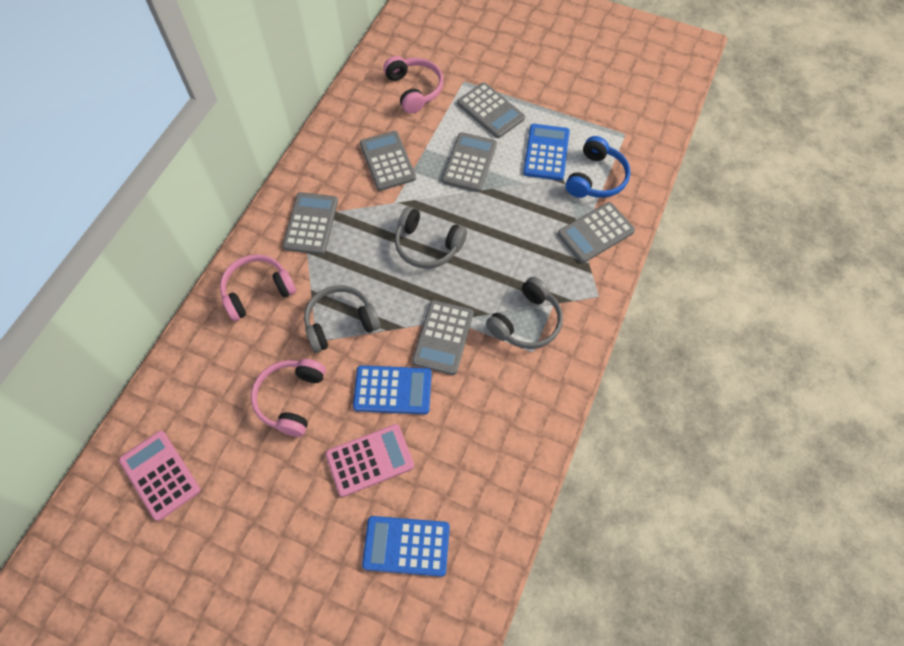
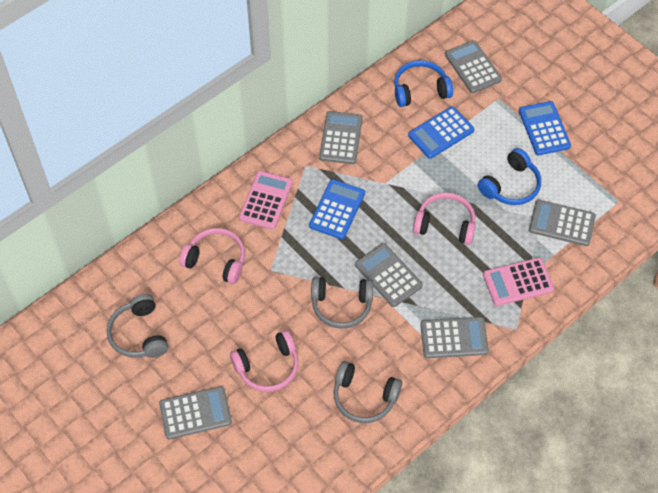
blue headphones: [565,136,630,198] = 1 -> [394,60,453,107] [478,148,541,205] = 2

